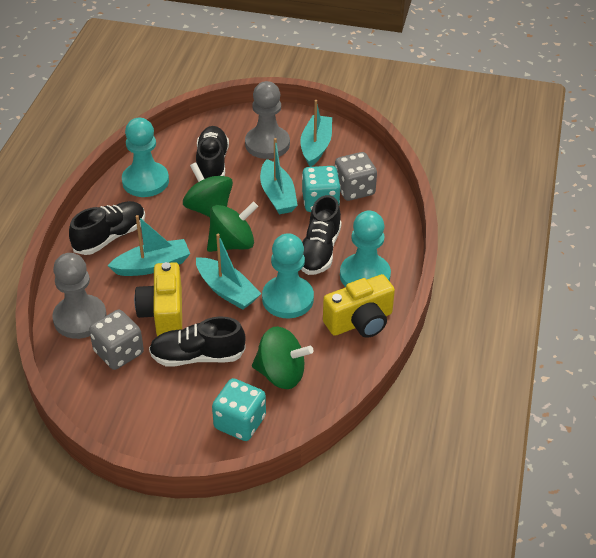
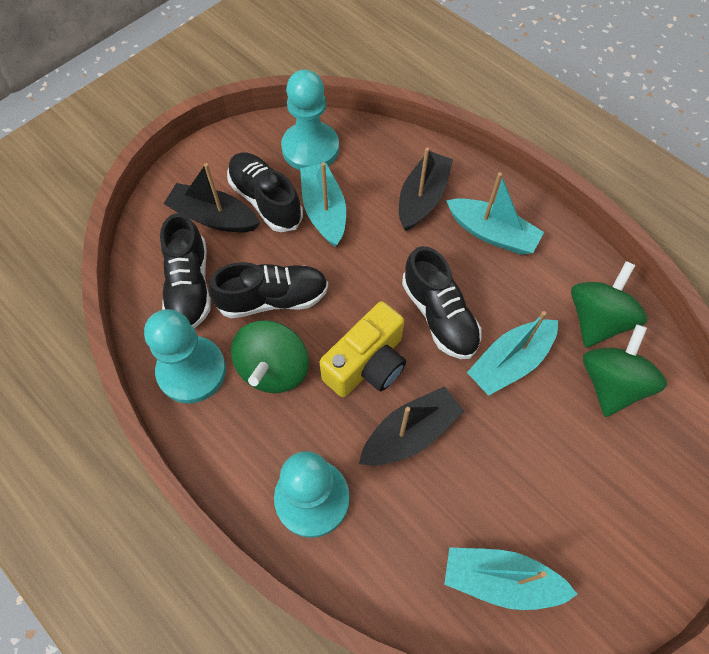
black boat: none = 0 -> [163,163,260,232] [359,386,464,466] [399,147,453,231] = 3
grey dice: [89,310,144,370] [335,152,377,201] = 2 -> none = 0
grey pawn: [52,253,107,339] [245,81,290,159] = 2 -> none = 0
turquoise dice: [212,378,266,441] [302,166,341,212] = 2 -> none = 0
yellow camera: [134,262,182,336] [323,274,395,338] = 2 -> [319,301,406,397] = 1

